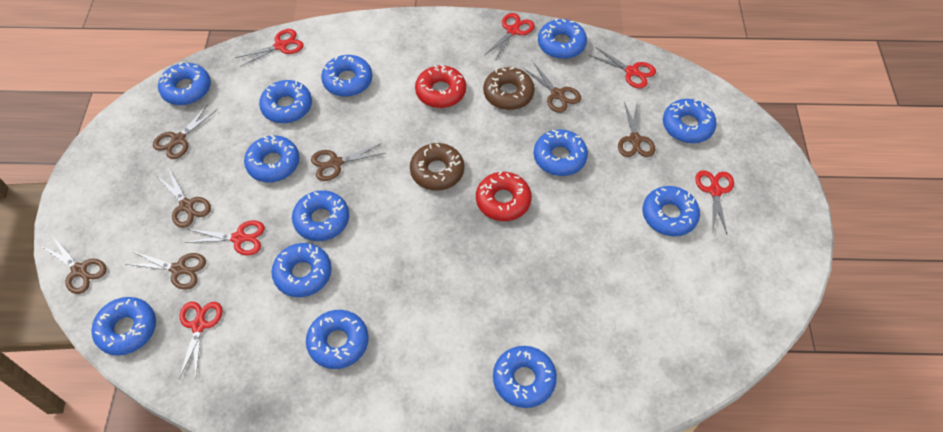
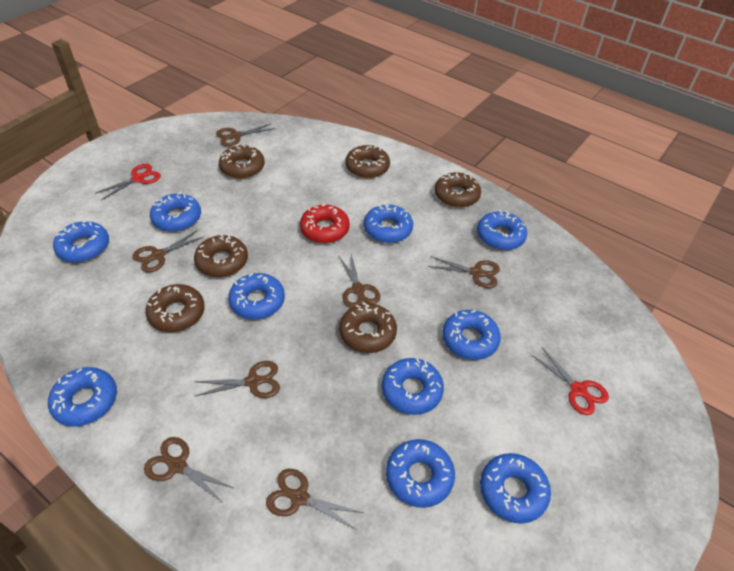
blue donut: [92,297,156,356] [158,62,211,105] [244,135,299,182] [259,80,312,123] [272,243,332,297] [292,190,349,241] [306,310,369,369] [321,55,372,97] [493,346,557,408] [534,129,588,176] [538,18,587,59] [643,186,700,236] [663,99,717,143] = 13 -> [48,367,117,427] [53,220,109,263] [150,192,201,232] [228,273,285,320] [364,204,413,243] [382,358,444,415] [386,439,455,508] [442,310,501,360] [477,210,527,250] [480,453,551,524] = 10
brown donut: [410,143,464,191] [483,67,535,110] = 2 -> [145,284,205,332] [194,234,248,277] [219,144,265,179] [339,303,397,353] [346,145,390,178] [434,172,481,208] = 6
red donut: [415,64,466,108] [476,171,532,221] = 2 -> [300,204,350,243] = 1
red scissors: [179,302,223,379] [185,220,265,256] [235,29,303,67] [485,13,535,61] [589,47,656,89] [695,170,734,234] = 6 -> [95,164,161,200] [532,347,609,415] = 2

